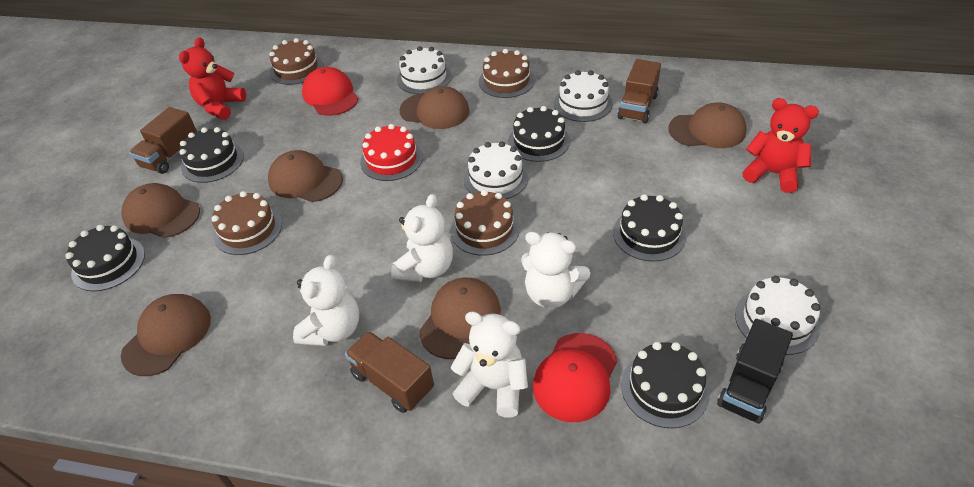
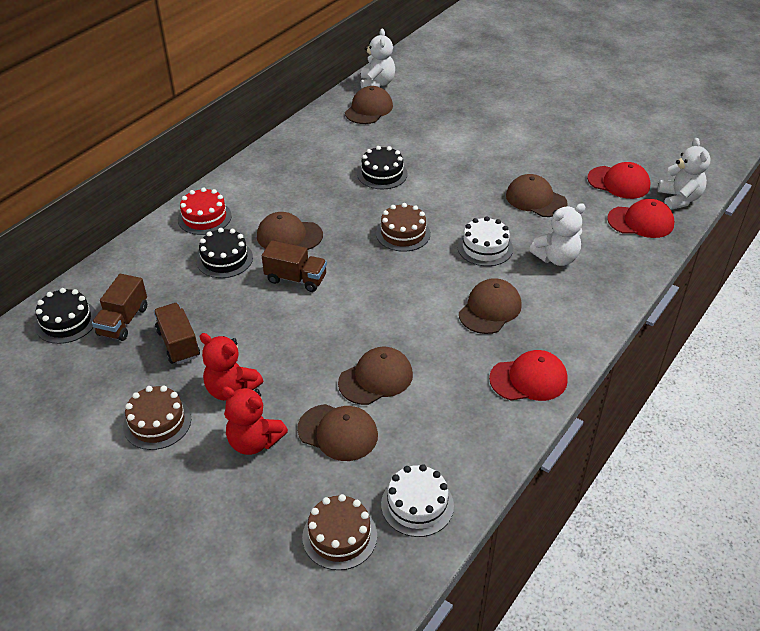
black cake: [65,225,145,291] [179,127,244,183] [508,106,570,162] [613,194,686,262] [621,342,709,428] = 5 -> [35,288,97,344] [197,228,253,278] [357,146,408,189] = 3
black truck: [717,319,793,424] = 1 -> none = 0
brown cake: [212,191,282,255] [269,38,323,85] [450,190,520,256] [479,49,535,98] = 4 -> [123,386,191,450] [302,494,377,570] [376,203,431,252] = 3
red cap: [302,67,359,116] [533,333,617,422] = 2 -> [489,350,568,401] [587,162,651,199] [607,199,674,238] = 3
white cake: [397,46,452,94] [464,141,528,199] [554,70,613,122] [735,276,821,355] = 4 -> [381,464,454,537] [457,216,513,266] = 2
white teddy bear: [293,255,359,346] [391,194,453,282] [451,311,528,418] [521,231,590,308] = 4 -> [361,28,395,89] [529,203,586,266] [658,138,711,210] = 3

